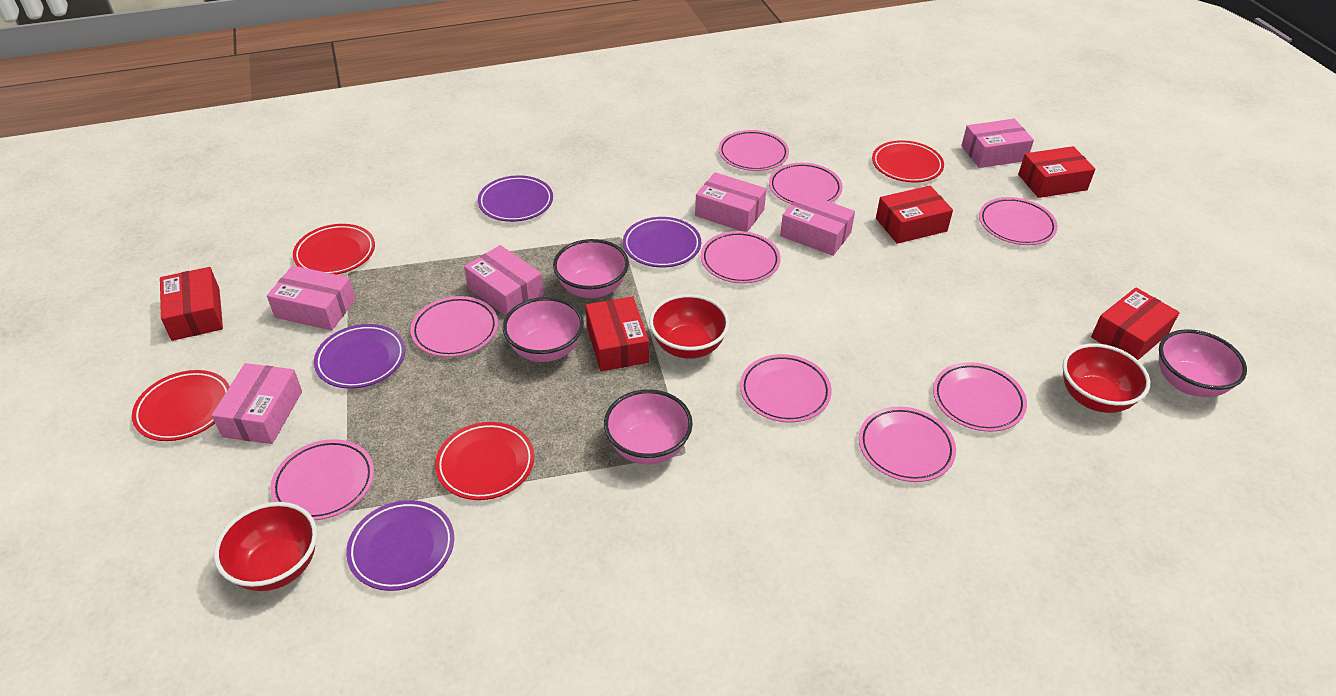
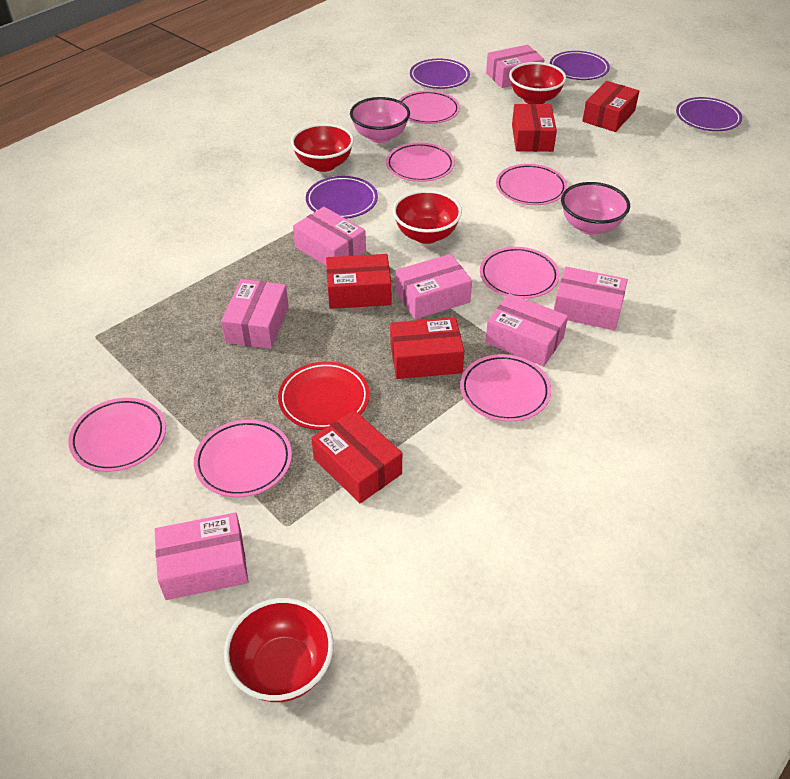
pink bowl: [503,297,584,362] [553,239,629,298] [604,389,693,465] [1159,329,1247,397] = 4 -> [350,97,410,143] [561,182,630,235] = 2
pink box: [212,363,302,444] [267,266,356,330] [464,245,544,316] [695,172,766,232] [780,192,855,256] [961,119,1034,168] = 6 -> [154,513,248,600] [221,279,289,349] [293,207,366,266] [396,254,472,319] [485,293,568,366] [486,45,544,88] [554,267,628,330] = 7
pink plate: [271,439,374,520] [410,296,498,357] [701,231,781,284] [718,130,789,171] [740,354,832,422] [769,163,843,204] [859,407,956,482] [933,362,1027,432] [979,197,1058,245] = 9 -> [68,398,166,472] [194,420,292,497] [386,143,455,182] [399,91,460,124] [460,354,551,422] [480,247,560,299] [496,164,567,205] = 7
red bowl: [214,502,317,591] [649,294,730,359] [1062,343,1150,413] = 3 -> [224,598,334,702] [291,123,354,172] [393,190,462,244] [509,62,566,104] = 4
red plate: [132,370,230,441] [293,224,375,275] [435,422,534,500] [872,140,944,183] = 4 -> [278,361,370,430] = 1

